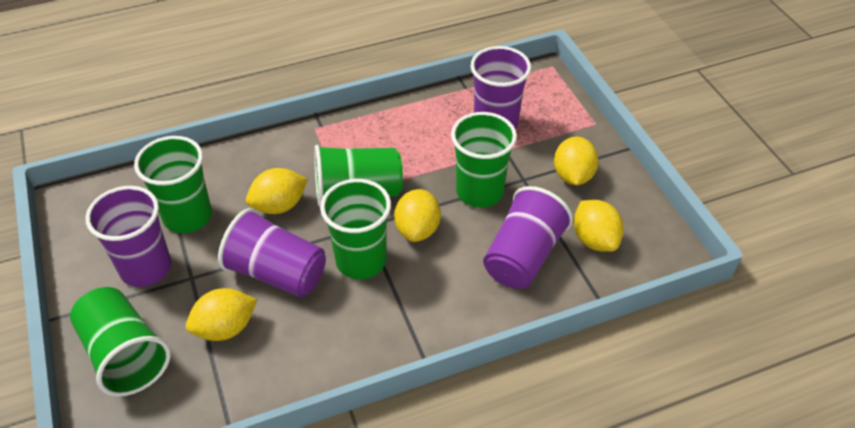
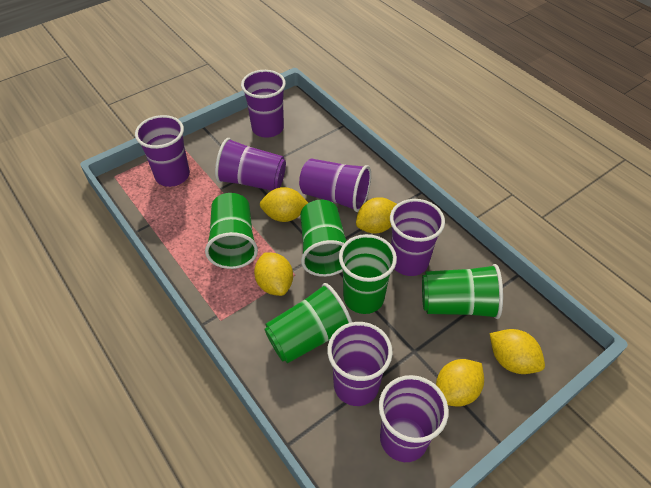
purple cup: [85,186,171,287] [218,208,326,297] [470,46,531,129] [483,186,573,289] = 4 -> [135,115,190,187] [215,138,286,191] [241,70,286,138] [299,159,371,212] [327,322,393,406] [379,375,449,462] [390,199,445,276] = 7

